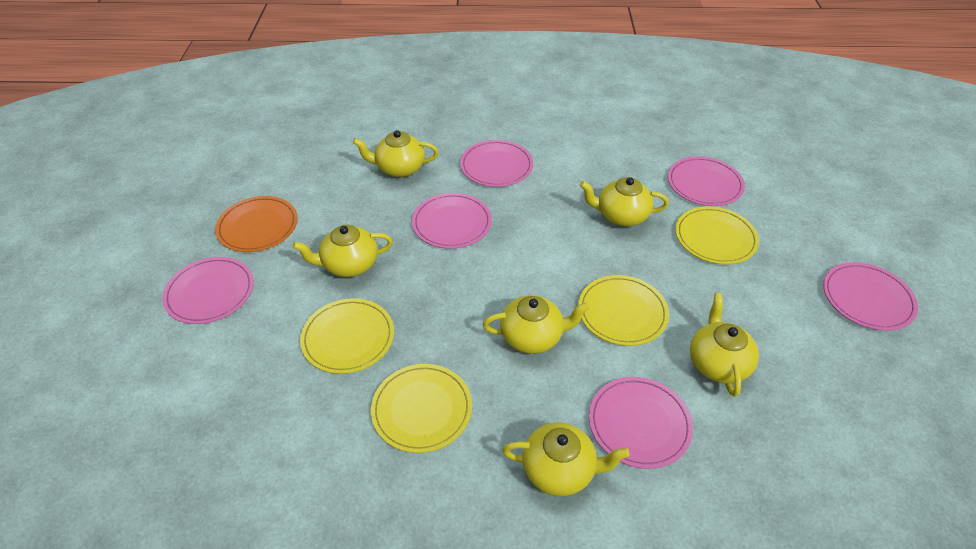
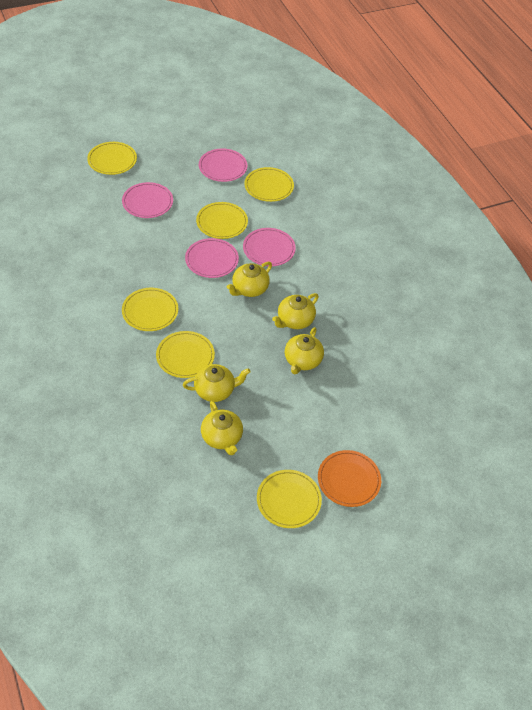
pink plate: [162,257,254,324] [412,193,492,249] [460,140,533,187] [589,377,693,469] [668,156,745,206] [823,262,918,331] = 6 -> [122,182,173,218] [185,238,239,278] [199,148,247,182] [243,228,296,266] = 4
yellow plate: [300,298,394,374] [371,364,472,453] [578,275,669,346] [675,206,759,264] = 4 -> [87,142,137,175] [122,288,178,331] [156,331,215,378] [196,202,248,239] [244,167,294,202] [257,470,322,528] = 6
yellow teapot: [293,225,393,277] [353,130,439,177] [483,295,590,354] [502,422,630,496] [580,177,669,226] [690,293,759,397] = 6 -> [183,364,250,402] [201,401,243,455] [227,262,272,297] [272,293,319,329] [285,327,324,374] = 5

